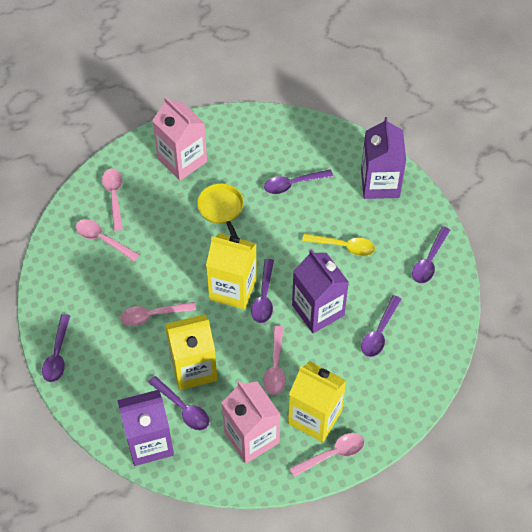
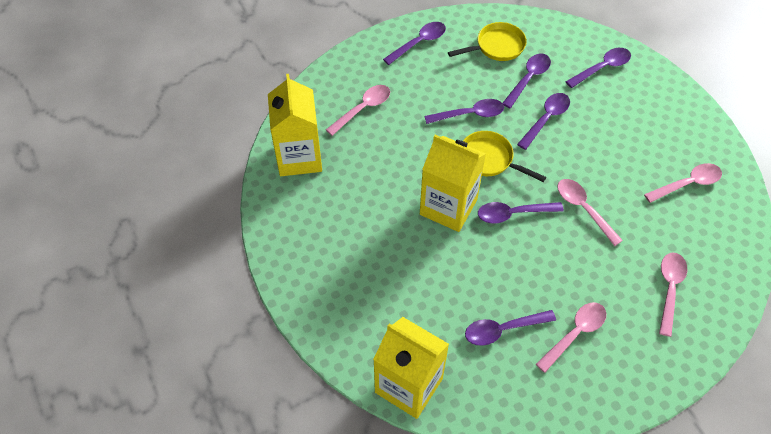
pink carton: [152,97,207,181] [222,381,281,463] = 2 -> none = 0
purple carton: [117,390,174,466] [292,249,349,333] [361,117,406,199] = 3 -> none = 0
purple spoon: [42,314,70,382] [148,376,209,430] [251,259,274,323] [264,169,333,194] [361,295,401,357] [412,226,450,283] = 6 -> [383,22,446,65] [425,99,504,124] [465,310,556,346] [478,202,564,224] [503,54,551,108] [517,93,570,150] [566,48,631,88] = 7
yellow pan: [197,183,244,237] = 1 -> [448,22,527,61] [463,131,546,182] = 2
yellow spoon: [302,233,375,256] = 1 -> none = 0

